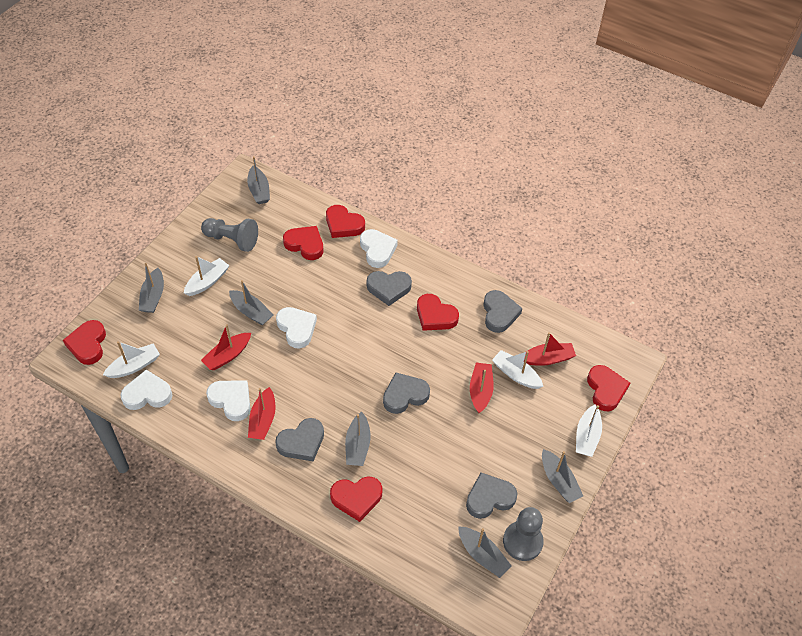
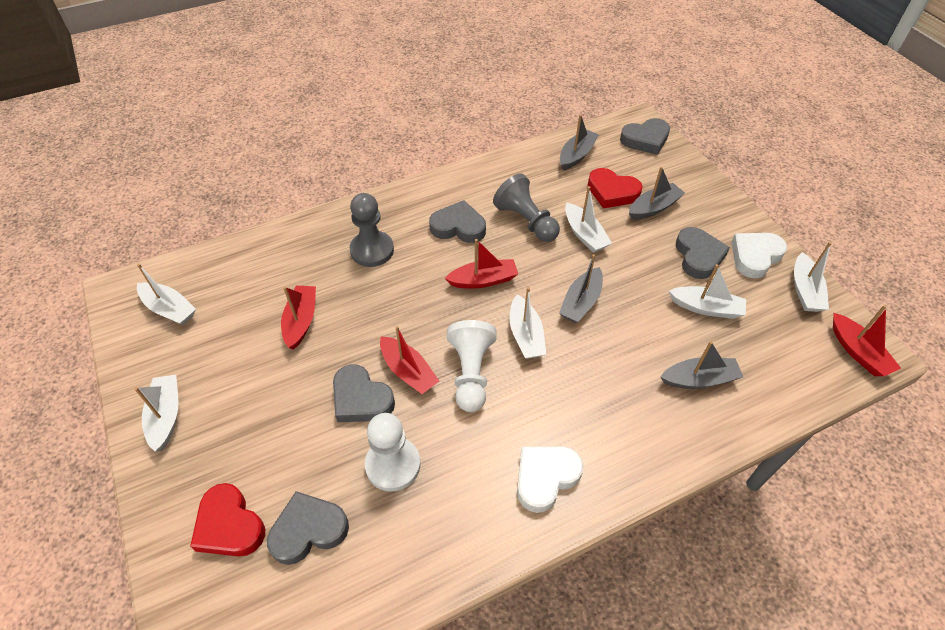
grey boat: [139,263,164,313] [229,280,273,325] [247,156,270,204] [345,411,371,466] [458,526,512,578] [542,449,583,503] = 6 -> [559,254,603,323] [560,115,599,170] [629,167,685,220] [660,341,743,389] = 4
red heart: [63,320,106,365] [283,226,323,260] [326,205,365,238] [330,476,382,522] [417,294,459,331] [587,365,630,411] = 6 -> [190,483,265,557] [588,168,643,209] = 2
white boat: [103,341,160,378] [184,256,230,296] [492,350,543,389] [576,404,602,457] = 4 -> [134,375,179,452] [137,263,196,325] [510,287,546,359] [565,186,612,253] [669,264,746,319] [794,242,832,312] = 6
white heart: [120,370,172,410] [206,380,250,421] [276,307,317,348] [360,229,398,268] = 4 -> [517,446,584,513] [731,233,787,278] = 2
white pawn: none = 0 -> [365,413,420,492] [447,320,497,412] = 2

